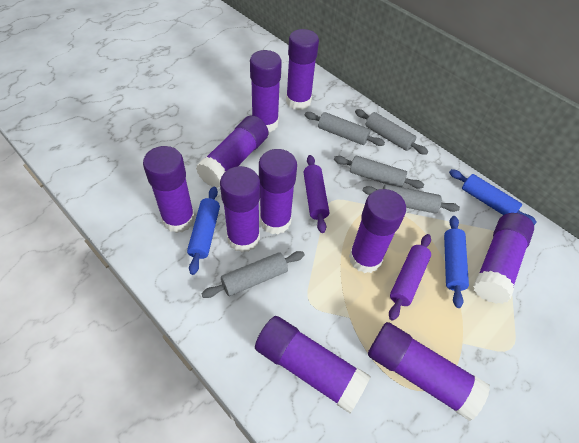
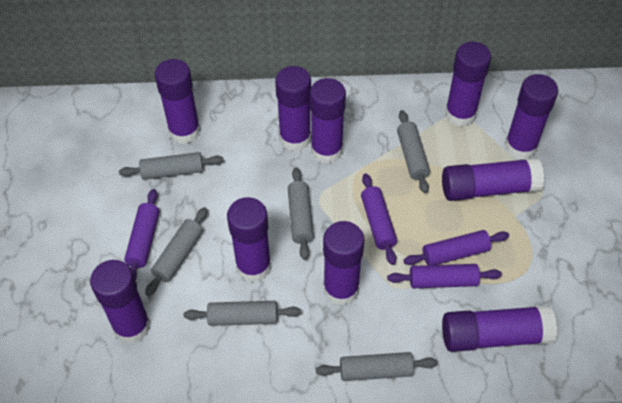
blue rolling pin: [187,187,220,275] [444,216,469,308] [449,169,537,225] = 3 -> none = 0
grey rolling pin: [201,251,304,298] [305,112,385,146] [334,155,424,189] [355,109,428,155] [363,184,460,214] = 5 -> [119,152,224,180] [145,207,208,296] [184,301,301,326] [288,167,314,260] [316,352,438,381] [397,110,430,193] = 6
purple rolling pin: [304,155,329,233] [389,234,431,321] = 2 -> [124,189,159,280] [361,173,397,265] [387,264,502,288] [403,230,509,265] = 4

